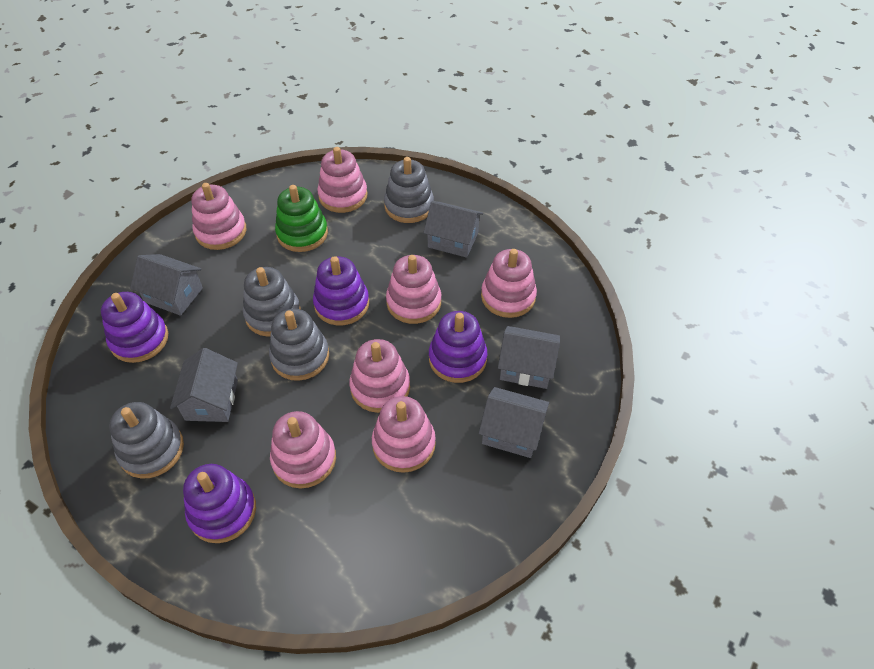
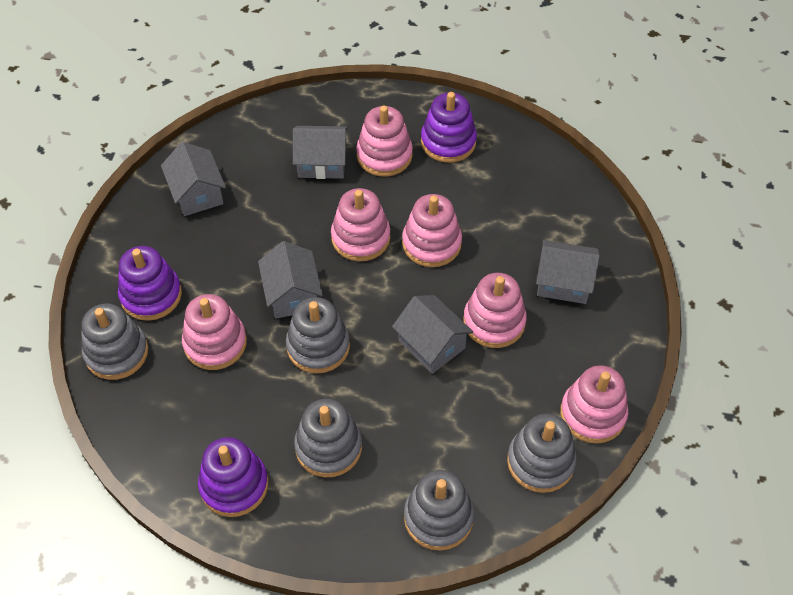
green stacking toy: [275,185,328,252] = 1 -> none = 0
grey stacking toy: [109,402,184,479] [243,267,301,337] [269,309,329,381] [384,157,434,223] = 4 -> [81,303,148,380] [286,297,350,373] [294,399,362,477] [404,470,474,551] [507,414,577,493] = 5
pink stacking toy: [191,183,246,250] [270,411,336,488] [317,147,368,213] [349,339,410,413] [372,396,436,473] [386,255,441,324] [481,249,537,318] = 7 -> [182,294,247,370] [331,188,390,261] [356,106,413,177] [402,194,462,267] [463,273,527,348] [560,365,628,444] = 6
purple stacking toy: [101,292,168,363] [183,464,256,543] [313,256,369,325] [429,311,488,383] = 4 -> [118,246,182,321] [198,437,268,517] [421,92,477,163] = 3

